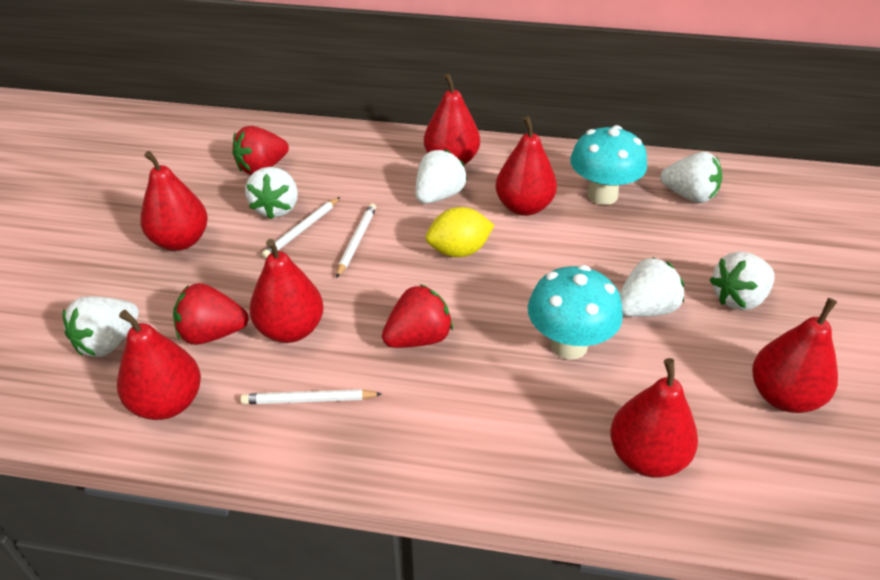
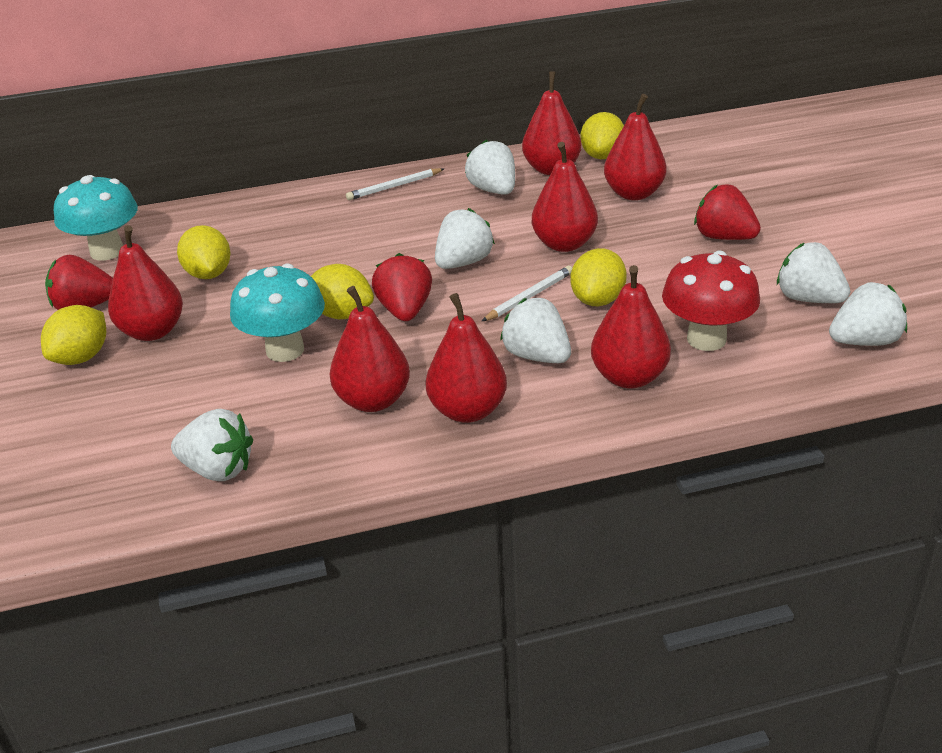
red mushroom: none = 0 -> [662,251,760,351] = 1
white pencil: [240,389,382,404] [262,197,340,259] [336,203,376,278] = 3 -> [346,168,444,200] [481,266,572,322] = 2
yellow lemon: [426,207,494,257] = 1 -> [41,305,106,365] [177,225,230,279] [311,264,374,319] [571,248,627,306] [581,112,624,159] = 5

